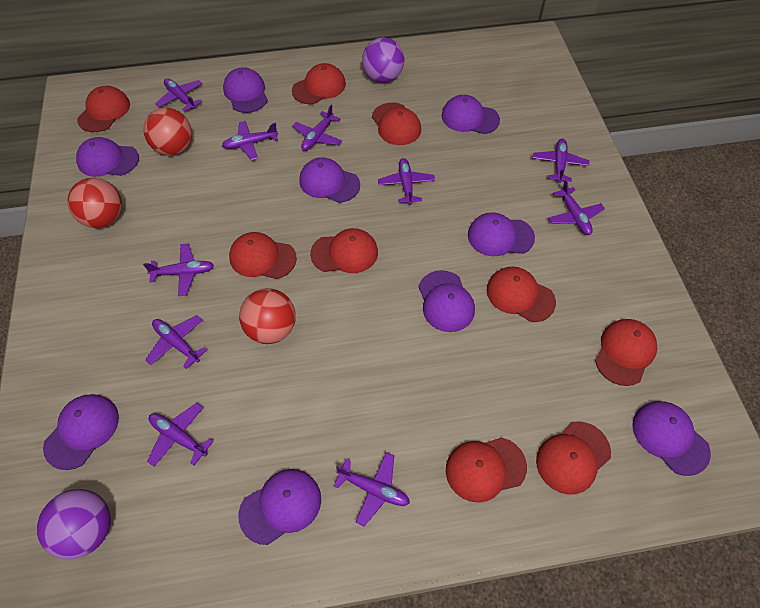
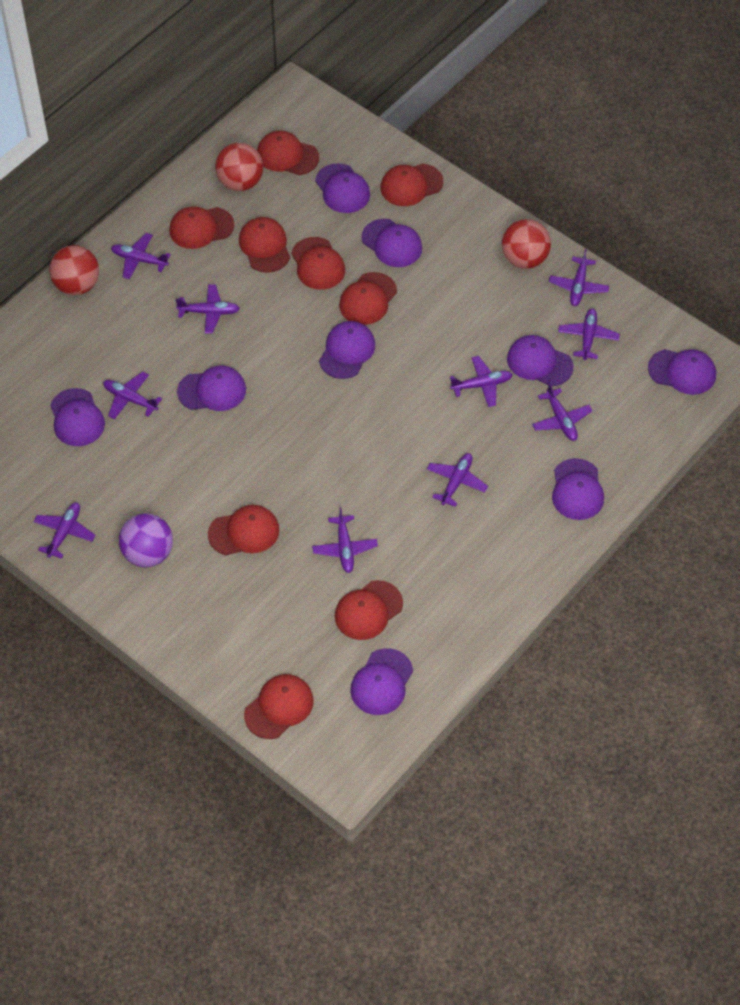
purple ball: [37,489,111,560] [362,37,404,83] = 2 -> [119,513,173,567] = 1

